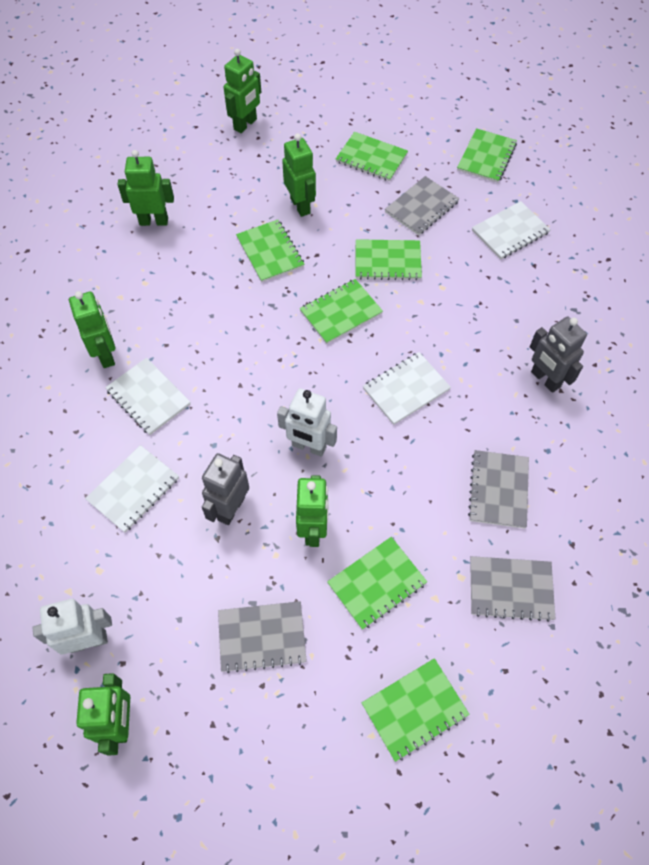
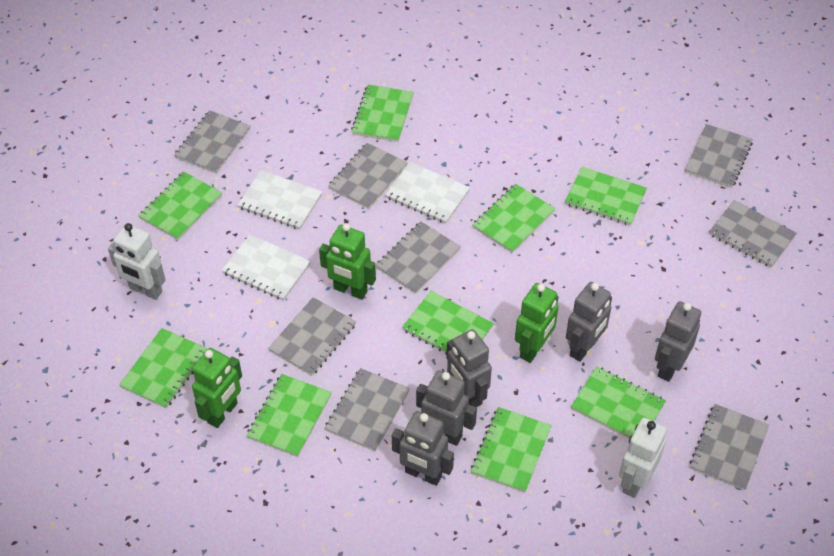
green notebook: [236,220,305,282] [300,279,383,344] [327,537,427,630] [336,132,408,181] [356,239,422,280] [362,658,470,762] [457,128,517,183] = 7 -> [119,328,208,409] [139,171,222,240] [246,374,332,457] [351,85,414,142] [402,291,494,355] [471,407,552,493] [472,184,555,253] [565,167,647,226] [571,366,666,439] = 9
green robot: [69,291,115,368] [76,673,130,756] [117,150,174,226] [224,49,261,133] [282,134,316,217] [296,475,329,547] = 6 -> [192,348,242,428] [319,223,376,300] [515,283,558,363] = 3
grey notebook: [218,601,307,673] [385,176,460,235] [468,450,529,529] [470,556,555,622] = 4 -> [174,110,251,174] [268,297,356,376] [325,368,410,452] [328,143,407,209] [376,222,461,294] [685,124,753,188] [690,404,769,490] [709,200,797,268] = 8
grey robot: [202,453,249,525] [530,317,587,393] = 2 -> [392,411,454,486] [416,370,477,446] [446,329,492,407] [566,282,612,362] [655,301,701,382] = 5
white notebook: [85,445,179,533] [105,358,190,435] [363,352,451,425] [472,201,551,259] = 4 -> [222,234,311,301] [238,170,322,230] [385,162,470,224] = 3

